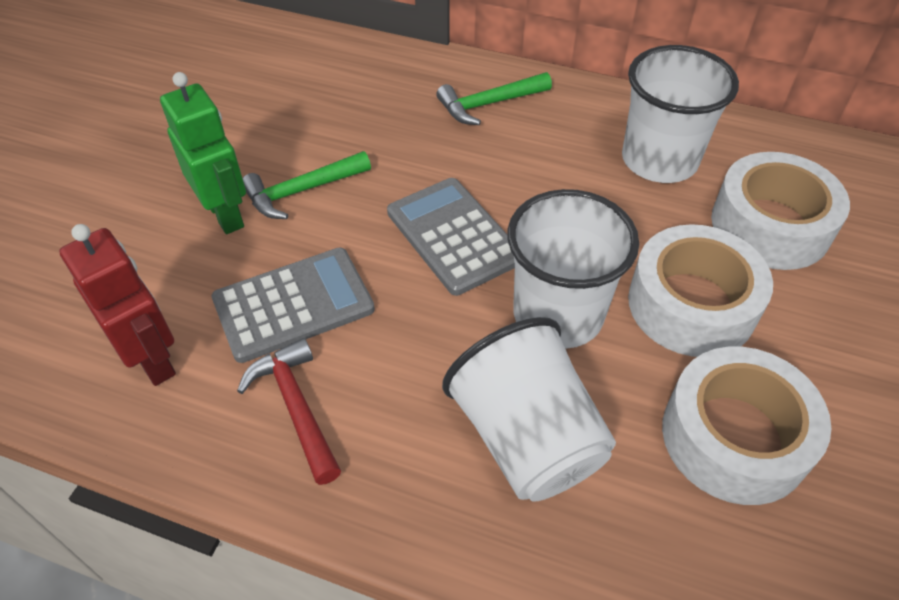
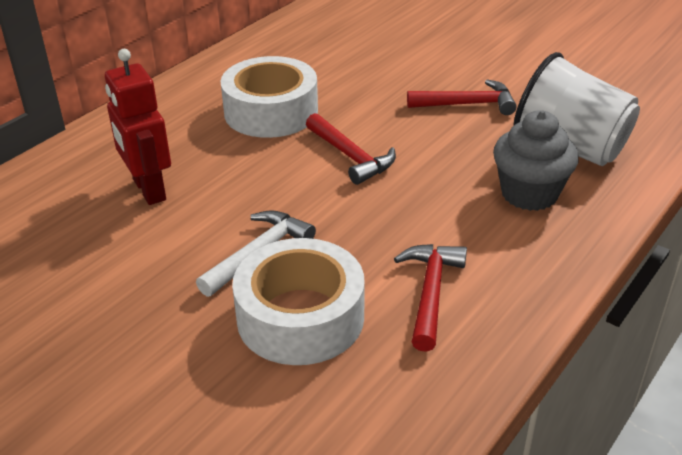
green hammer: [243,151,371,219] [436,72,552,125] = 2 -> none = 0
green robot: [160,72,246,234] = 1 -> none = 0
grey calculator: [211,247,375,363] [387,178,515,296] = 2 -> none = 0
grey cupcake: none = 0 -> [493,110,579,211] = 1
red hammer: [237,338,341,485] = 1 -> [306,113,396,185] [394,244,467,352] [407,79,517,115] = 3
white cup: [442,317,616,502] [507,189,639,349] [622,45,739,183] = 3 -> [513,52,640,166] = 1
white hammer: none = 0 -> [196,210,316,297] = 1
white tape: [628,224,773,357] [662,347,832,505] [711,152,850,270] = 3 -> [221,56,318,138] [232,238,365,365] = 2

